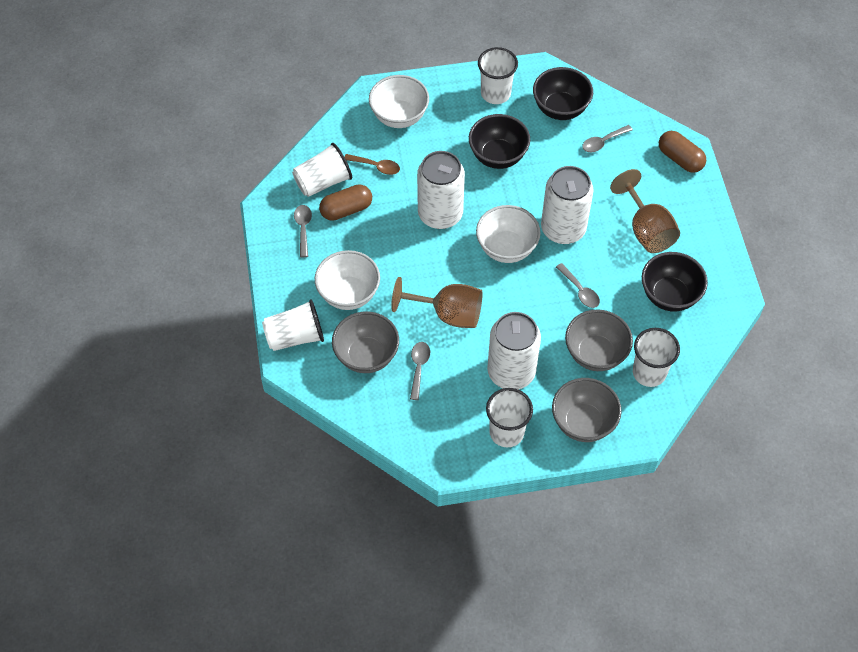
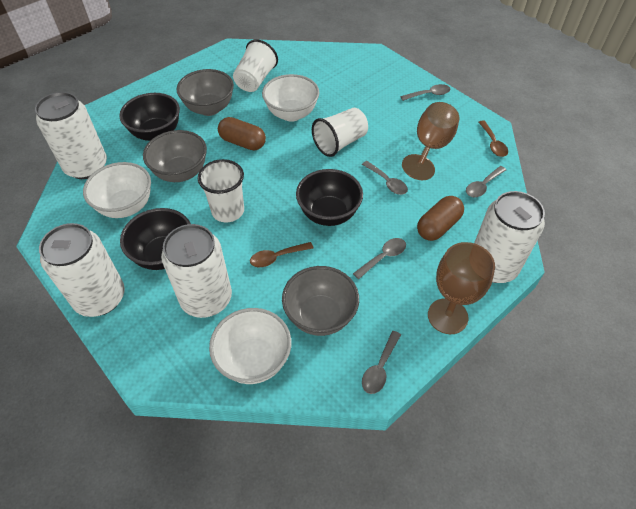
brown spoon: [345,154,400,175] = 1 -> [250,242,313,267] [479,121,508,157] = 2
grey spoon: [294,205,312,257] [410,342,430,400] [556,263,600,308] [582,125,633,152] = 4 -> [353,238,406,279] [362,161,408,195] [362,331,401,394] [400,84,451,101] [466,166,506,197] = 5
white can: [417,151,465,229] [487,312,541,390] [541,166,594,244] = 3 -> [35,92,107,179] [39,223,125,317] [161,224,232,318] [474,191,545,283] = 4
white cup: [262,299,324,351] [292,143,352,197] [478,47,518,104] [486,388,533,447] [633,328,680,387] = 5 -> [198,159,244,222] [233,39,278,92] [312,108,368,157] = 3

